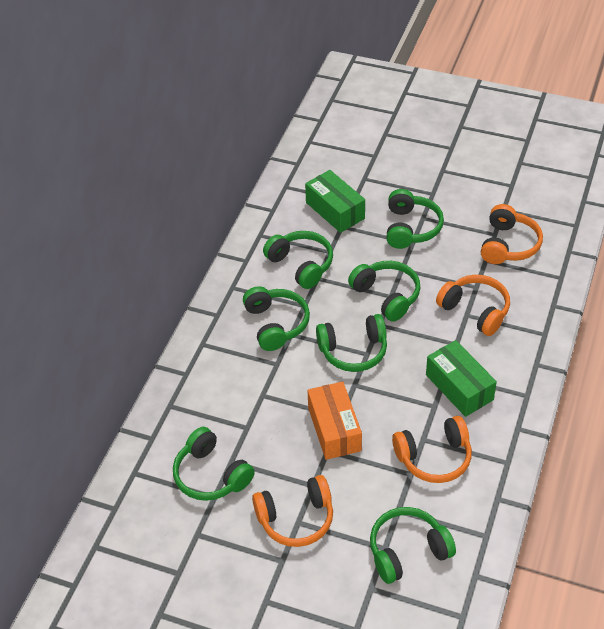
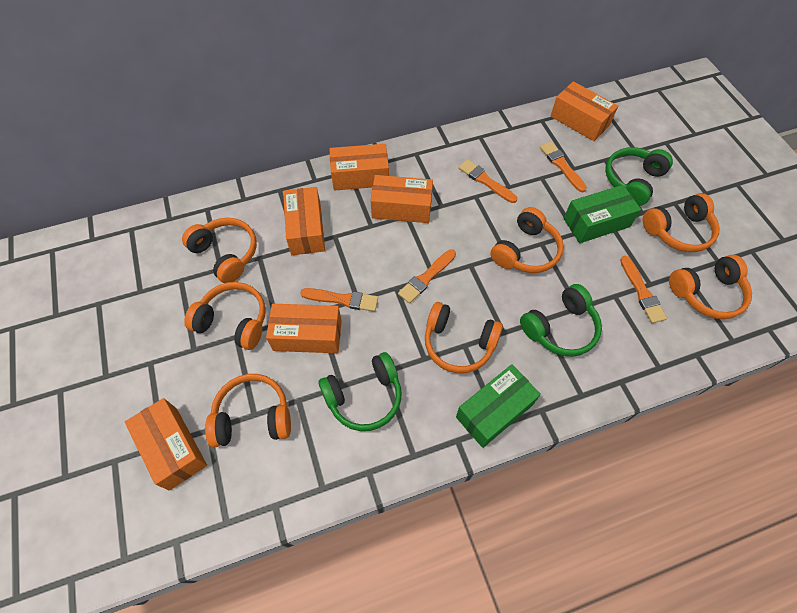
green headphones: [173,427,255,501] [243,286,310,351] [263,231,333,289] [316,314,387,372] [348,261,421,322] [370,507,456,584] [386,189,444,249] = 7 -> [318,352,402,431] [520,284,602,357] [605,147,673,206] = 3
orange box: [308,382,362,460] = 1 -> [125,398,207,491] [266,304,342,353] [283,187,325,255] [329,144,389,191] [370,175,433,223] [551,81,618,141] = 6
orange brush: none = 0 -> [300,288,378,312] [398,249,456,304] [458,159,517,203] [540,142,587,192] [620,256,667,323] = 5
orange headphones: [252,475,333,547] [392,416,472,483] [436,275,510,336] [481,204,543,264] = 4 -> [182,218,257,283] [184,282,266,350] [205,374,291,447] [425,302,503,373] [491,207,564,273] [643,193,720,252] [669,255,752,319] = 7

